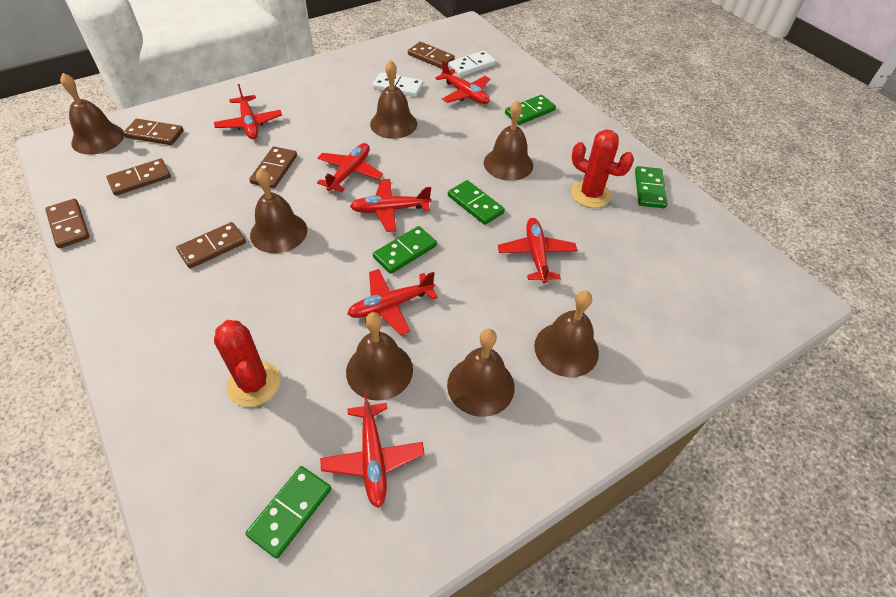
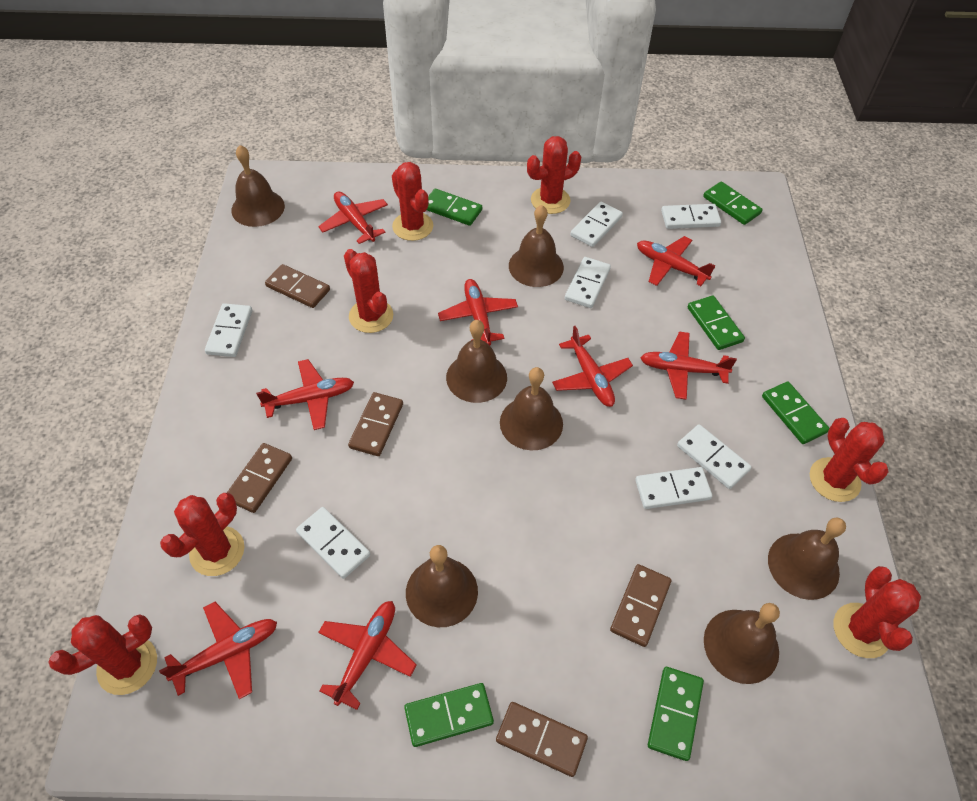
brown domino: [45,199,89,248] [107,159,171,196] [123,119,184,145] [176,222,246,269] [249,146,297,189] [408,42,455,69] = 6 -> [227,443,292,513] [265,264,330,308] [348,392,403,456] [496,702,588,777] [610,564,671,647] = 5
green domino: [245,466,331,559] [373,226,437,274] [448,180,505,225] [505,95,556,125] [635,166,667,208] = 5 -> [404,683,494,747] [427,189,482,226] [648,667,704,761] [688,295,745,350] [703,181,762,225] [762,381,830,444] = 6
red cactus: [214,320,280,407] [571,129,634,208] = 2 -> [48,615,157,695] [160,493,244,576] [344,249,393,333] [392,162,433,241] [527,136,581,214] [810,418,889,502] [834,566,921,658] = 7
red plane: [214,84,282,139] [317,143,383,192] [320,392,425,508] [347,269,438,335] [350,179,431,232] [435,60,490,104] [498,218,577,283] = 7 -> [159,602,277,699] [256,359,354,430] [318,191,388,244] [318,601,417,710] [438,279,518,346] [552,326,633,407] [637,236,715,286] [640,331,737,400] = 8
white domino: [373,72,423,97] [448,51,496,77] = 2 -> [205,303,252,357] [296,507,370,579] [565,257,611,308] [570,202,623,247] [635,467,712,509] [661,204,721,229] [677,424,751,489] = 7

